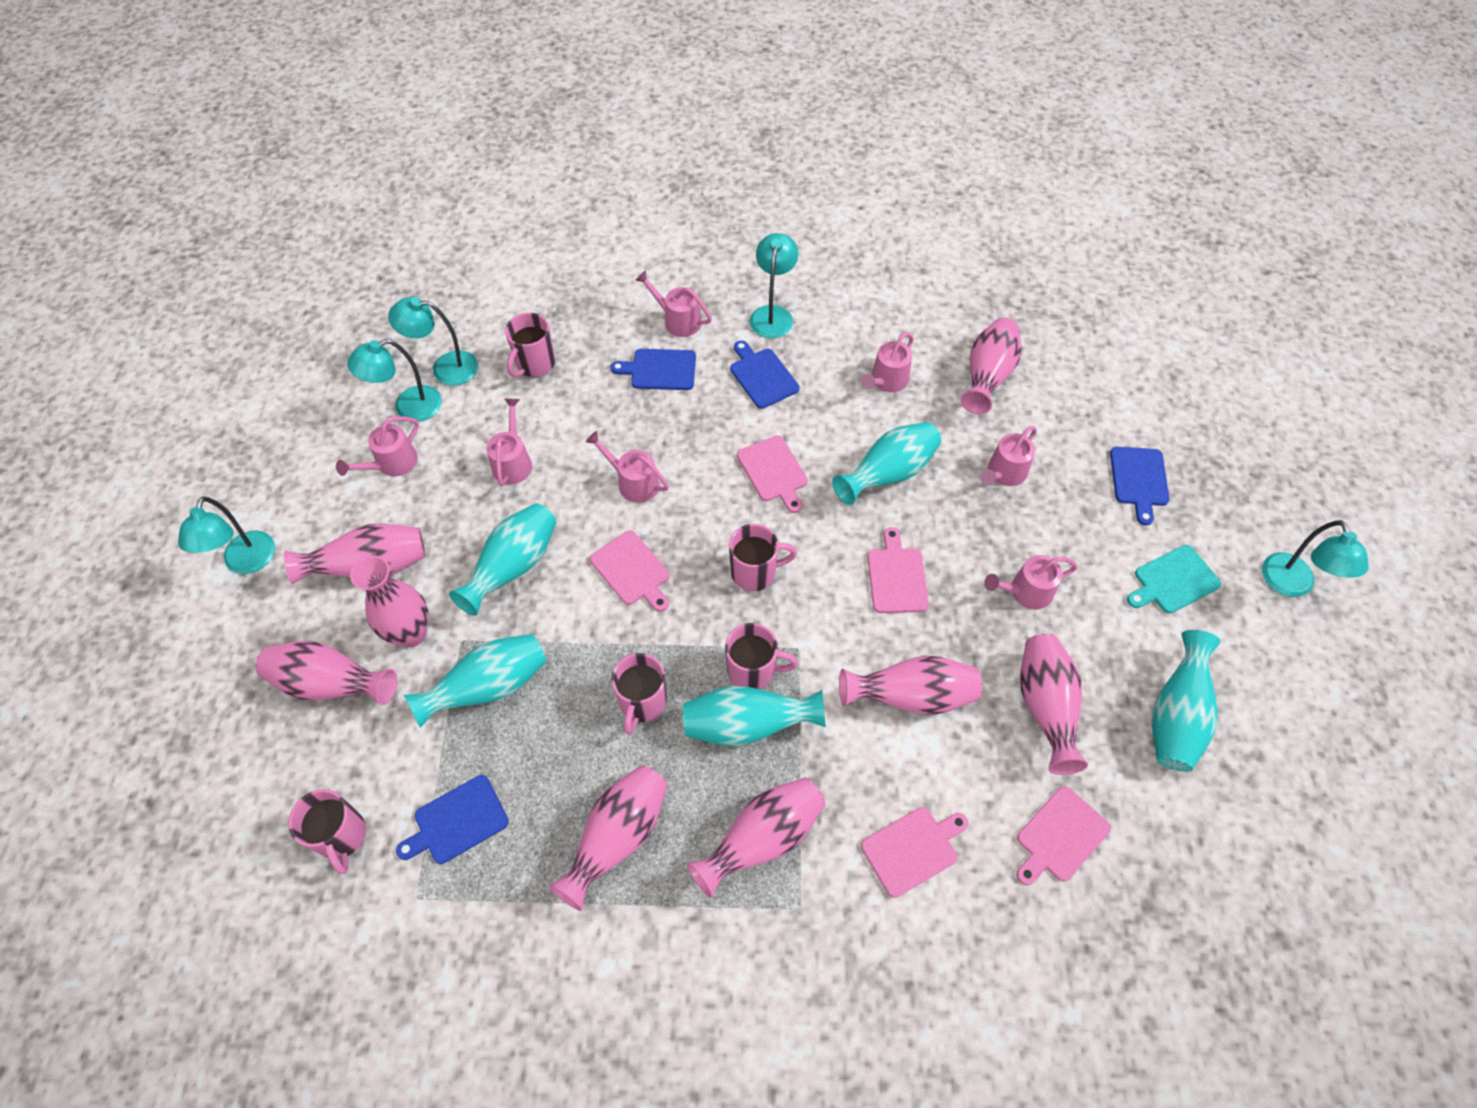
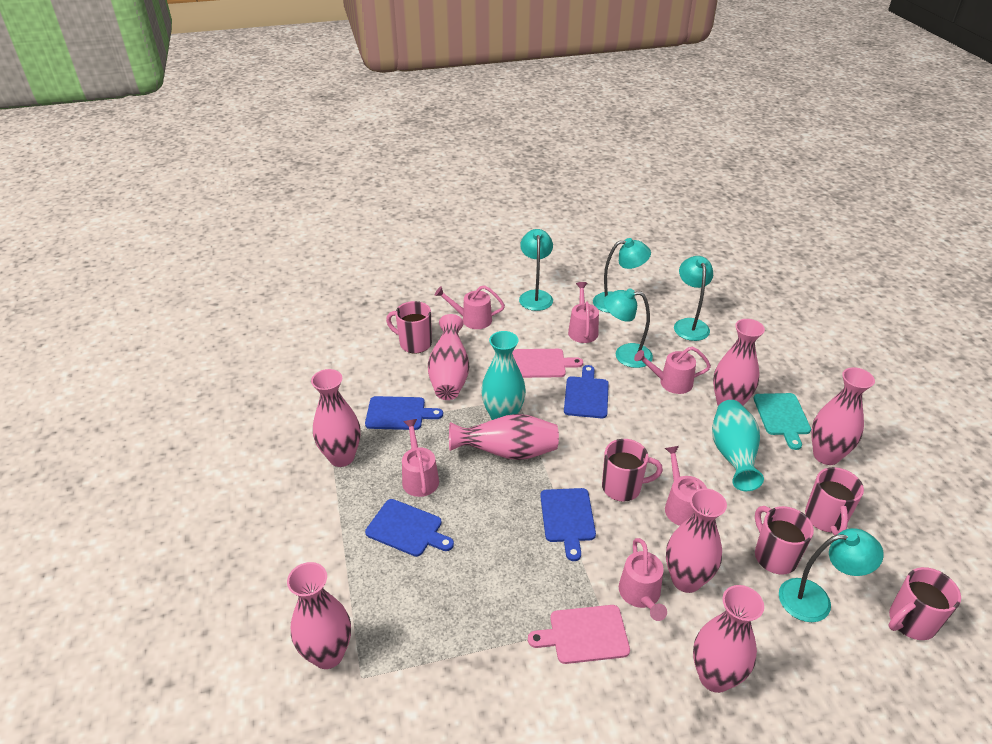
pink cutting board: [590,531,669,612] [737,435,808,513] [861,807,968,898] [867,527,929,613] [1016,786,1111,885] = 5 -> [512,349,583,378] [528,605,630,664] = 2
pink watering can: [336,416,419,477] [486,399,532,486] [586,431,669,503] [635,271,712,337] [861,332,914,392] [980,426,1037,486] [984,555,1078,610] = 7 -> [402,419,439,497] [434,285,505,329] [568,282,599,343] [619,538,667,621] [634,347,711,394] [665,446,707,526] = 6
turquoise vase: [404,634,546,728] [449,503,556,616] [683,686,826,746] [832,422,941,505] [1152,630,1221,772] = 5 -> [481,331,526,420] [712,400,764,491] = 2

